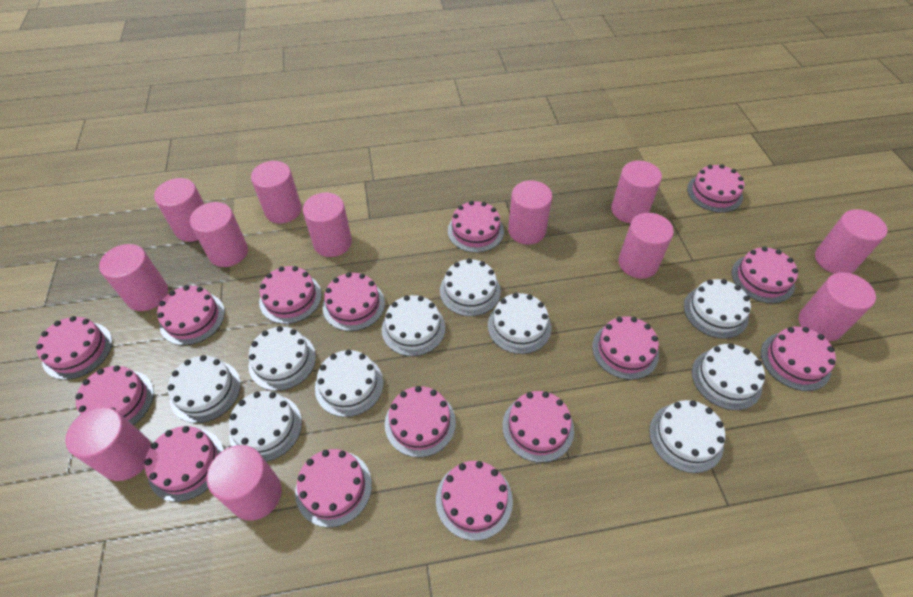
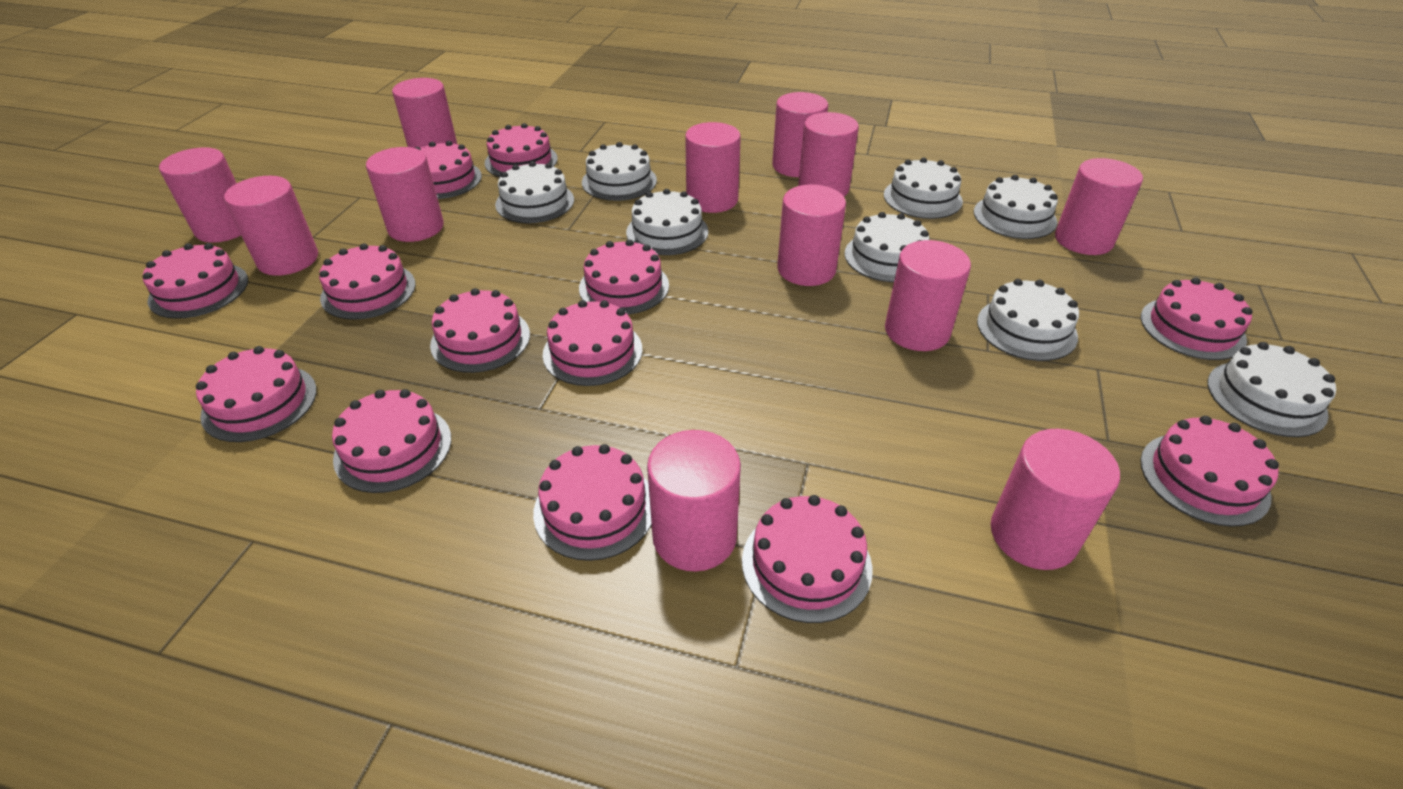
pink cake: [36,316,112,380] [75,365,154,425] [144,426,224,502] [157,285,225,345] [259,266,322,324] [295,449,372,528] [323,272,385,331] [385,386,456,457] [436,461,513,541] [448,201,504,253] [502,391,574,463] [592,316,659,380] [687,164,744,213] [732,247,798,303] [761,327,836,391] = 15 -> [143,243,248,319] [196,346,317,442] [319,243,416,320] [332,389,451,493] [415,141,482,199] [430,288,530,373] [485,123,558,177] [533,444,652,561] [543,300,643,386] [579,239,669,314] [742,495,873,623] [1140,416,1279,527] [1141,278,1252,360] = 13
white cake: [168,355,241,423] [229,391,302,462] [248,326,316,391] [315,350,384,417] [382,295,445,356] [440,258,501,316] [488,293,551,354] [649,400,725,473] [684,279,751,339] [692,343,765,410] = 10 -> [495,161,574,223] [582,142,657,201] [626,189,708,255] [844,212,929,282] [884,157,963,219] [974,175,1058,239] [977,279,1079,361] [1207,342,1336,437] = 8

